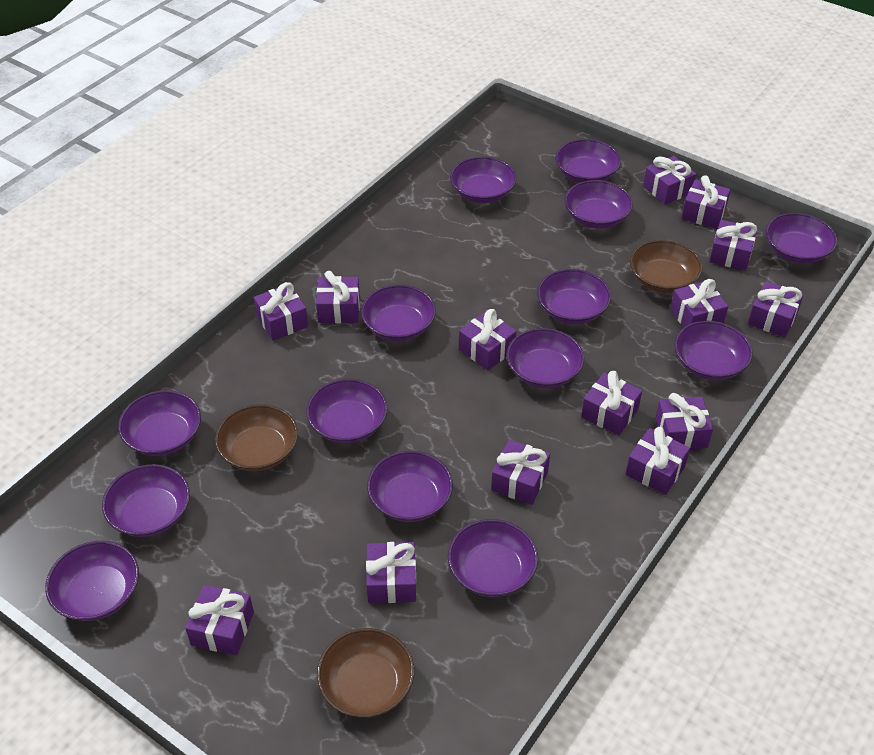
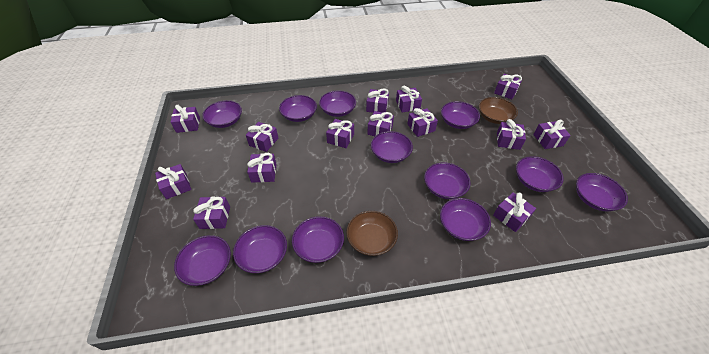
brown bowl: [215,404,298,471] [317,628,414,718] [630,240,702,293] = 3 -> [346,211,398,256] [479,97,518,124] = 2
purple bowl: [45,541,139,621] [102,464,190,537] [118,390,201,456] [306,379,387,443] [361,285,436,341] [367,451,453,522] [448,519,538,597] [450,157,516,203] [506,328,584,388] [537,269,611,324] [555,139,621,183] [565,180,633,229] [674,321,752,380] [765,213,837,264] = 14 -> [174,235,231,286] [202,100,242,128] [233,225,287,273] [279,95,317,122] [292,216,344,263] [319,90,356,117] [371,131,413,163] [424,162,471,199] [440,198,491,241] [441,101,480,129] [516,156,564,192] [576,173,628,211] = 12

